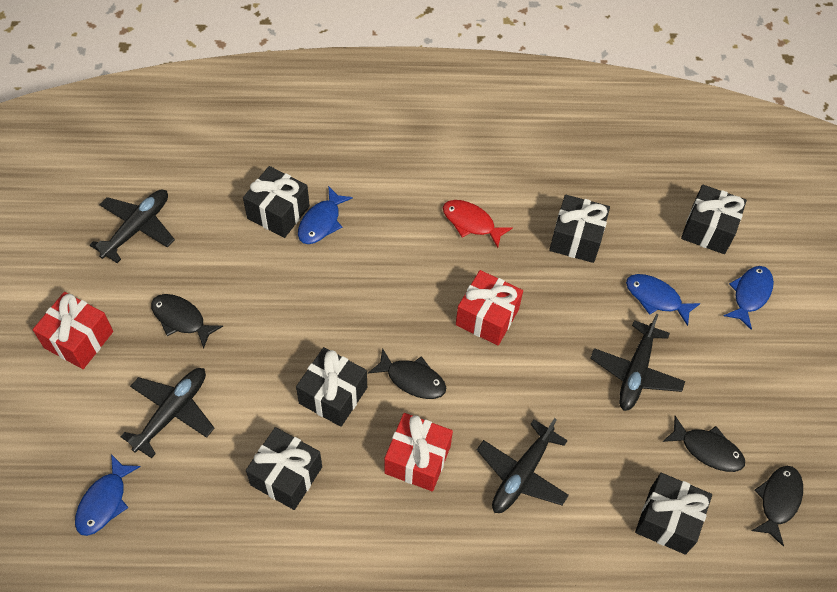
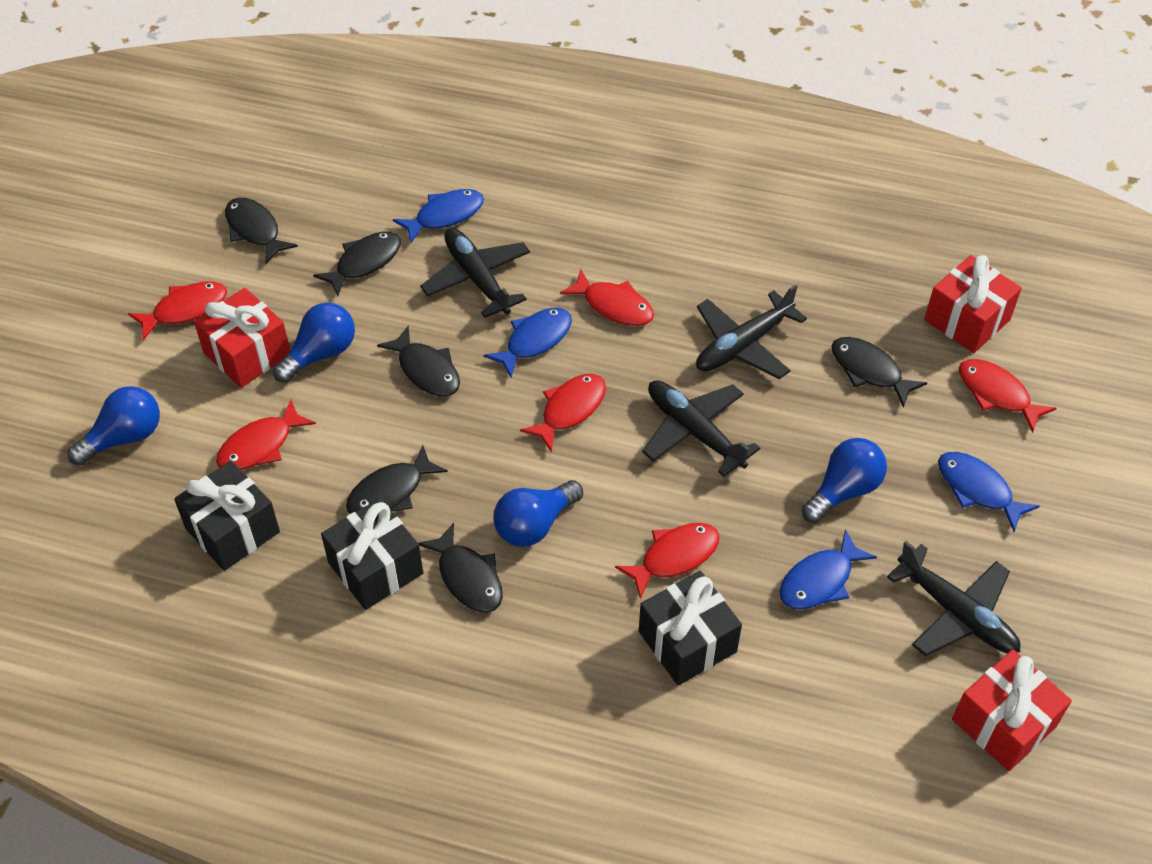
black fish: [151,294,223,349] [368,348,446,399] [662,416,745,472] [752,466,803,546] = 4 -> [225,198,298,263] [313,231,401,296] [346,445,448,514] [377,326,460,396] [418,523,503,613] [832,337,927,408] = 6
black gift: [243,166,310,238] [246,427,322,510] [296,347,367,427] [549,195,610,263] [635,473,712,555] [681,185,747,254] = 6 -> [174,460,280,571] [321,498,423,610] [639,571,742,685] = 3
blue light bulb: none = 0 -> [68,386,160,466] [273,303,355,383] [493,480,583,547] [802,438,887,523] = 4
red fish: [443,200,513,248] = 1 -> [128,281,227,340] [216,399,316,470] [520,374,606,452] [560,269,654,326] [615,523,719,599] [959,359,1057,433] = 6

